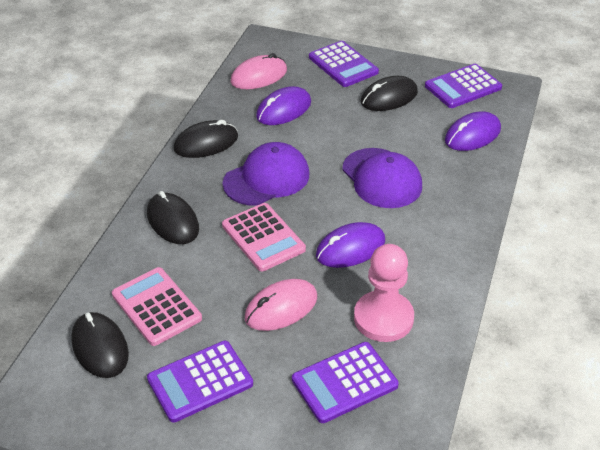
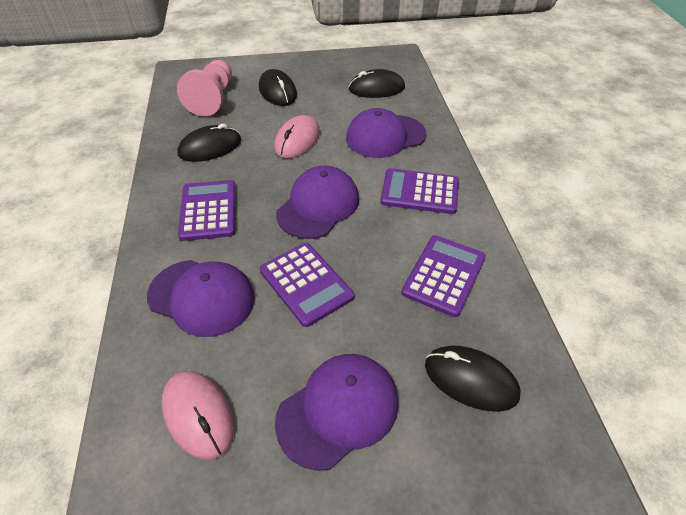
pink calculator: [112,267,202,346] [222,203,306,271] = 2 -> none = 0
purple cap: [223,142,309,206] [342,148,422,208] = 2 -> [147,260,255,337] [275,354,399,471] [276,166,359,239] [346,108,426,158] = 4
purple mouse: [256,86,311,125] [316,222,385,268] [445,111,501,151] = 3 -> none = 0

